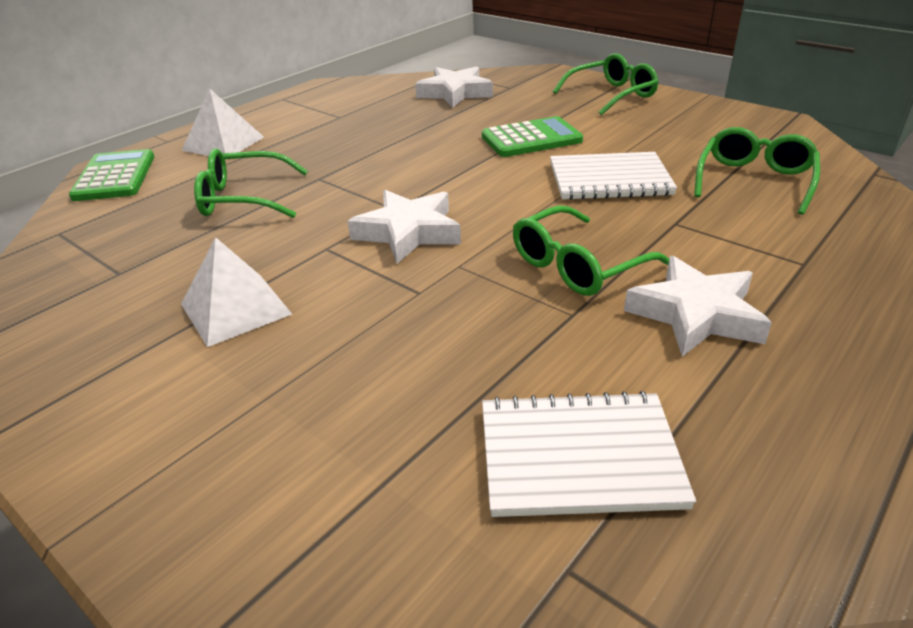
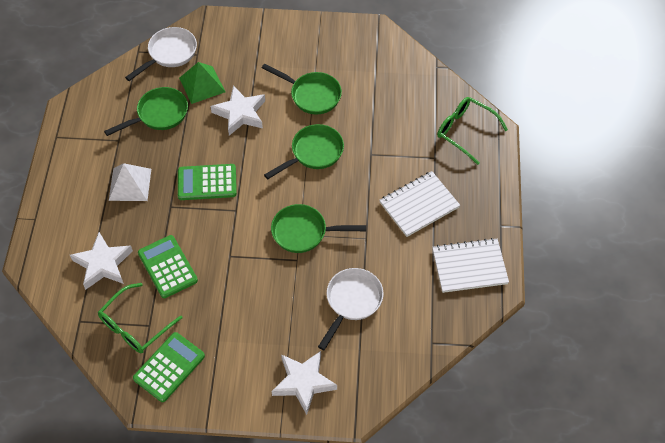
green calculator: [69,149,154,201] [482,116,583,157] = 2 -> [133,332,205,402] [138,235,198,298] [178,164,237,200] = 3
green glasses: [194,149,308,218] [513,205,669,296] [553,53,658,116] [694,127,820,215] = 4 -> [98,283,182,353] [437,97,508,165] = 2
green pan: none = 0 -> [104,87,188,136] [262,64,342,115] [264,124,344,179] [271,204,366,253] = 4
green pyramid: none = 0 -> [179,62,225,104] = 1
white pan: none = 0 -> [125,27,197,81] [318,268,384,350] = 2
white pyramid: [181,237,292,347] [182,88,264,160] = 2 -> [109,163,151,201] = 1

